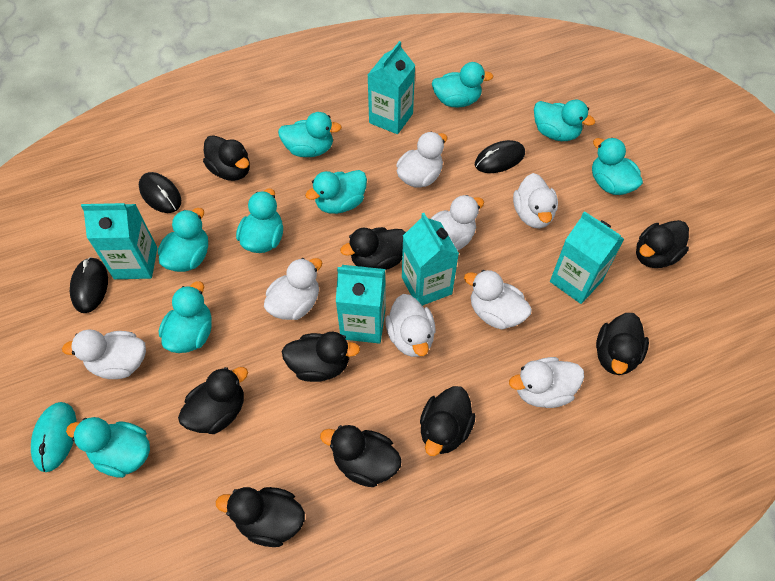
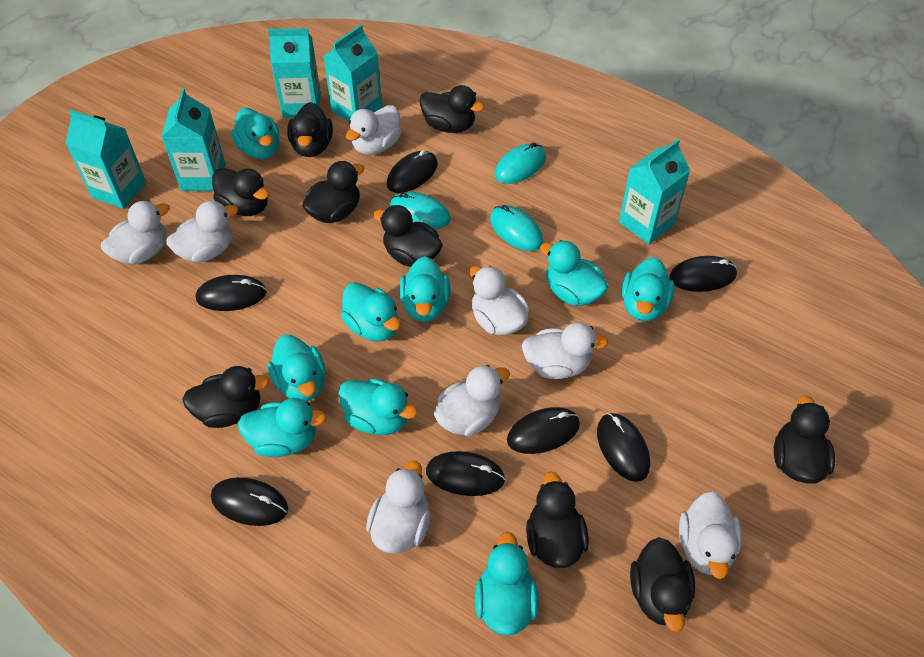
black mouse: [70,257,108,313] [139,172,181,213] [475,140,525,173] = 3 -> [196,275,267,311] [211,477,288,526] [387,150,438,193] [426,451,505,496] [507,407,580,454] [597,413,650,482] [669,256,737,292] = 7
turquoise mouse: [31,402,76,472] = 1 -> [390,192,451,229] [490,205,543,251] [495,143,546,184] = 3

